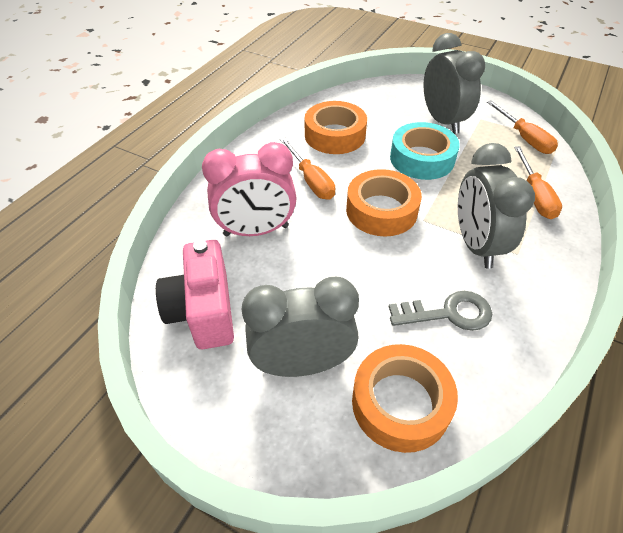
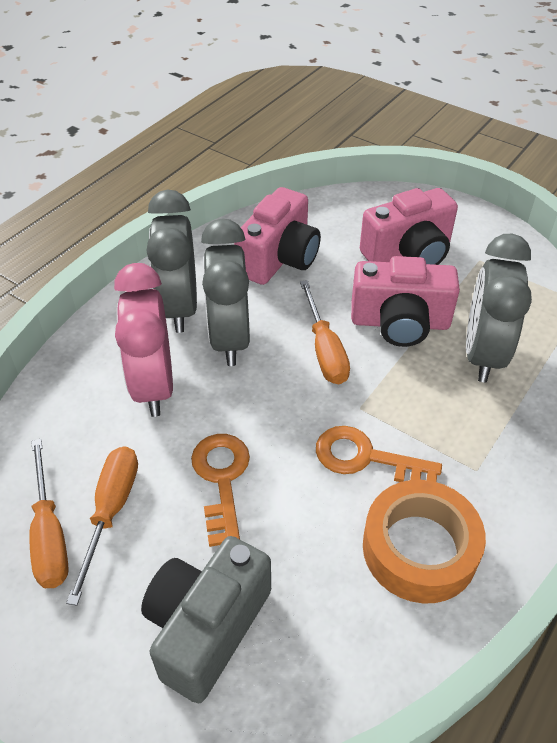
grey camera: none = 0 -> [141,536,271,703] = 1
grey key: [389,291,492,331] = 1 -> none = 0
orange key: none = 0 -> [191,434,250,547] [316,426,442,482] = 2
orange tape: [304,101,367,154] [346,169,422,236] [352,344,458,453] = 3 -> [363,480,486,604] = 1
pink camera: [156,240,234,349] = 1 -> [234,187,321,285] [351,256,460,347] [360,188,458,265] = 3
turquoise tape: [390,122,460,180] = 1 -> none = 0

